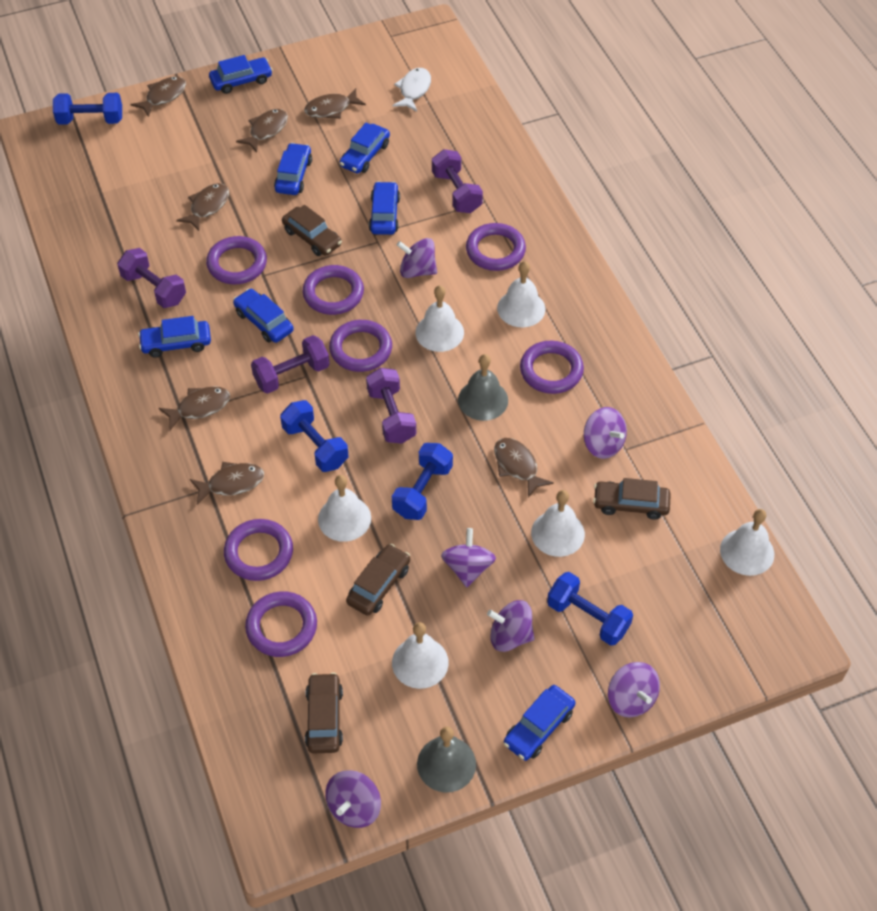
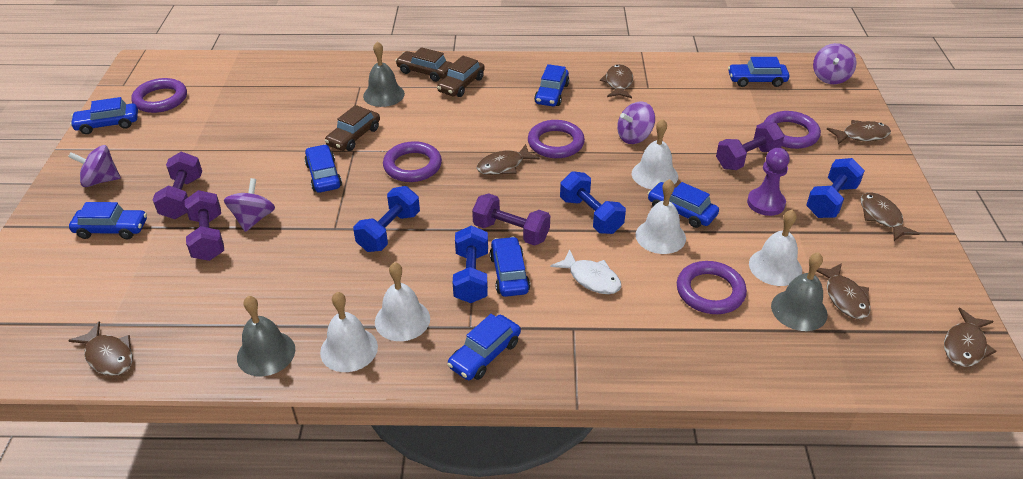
blue car: [138,316,211,358] [209,55,273,94] [233,288,294,343] [274,143,312,195] [340,123,390,173] [369,181,400,235] [504,685,576,761] = 7 -> [69,202,147,239] [70,97,138,134] [304,144,342,193] [447,314,521,380] [490,236,530,297] [534,64,569,106] [647,182,719,228] [728,57,789,87] = 8
brown car: [282,205,342,256] [305,672,343,754] [346,544,410,616] [593,478,671,520] = 4 -> [325,105,380,151] [395,47,453,82] [437,56,485,97] = 3
grey bell: [417,726,476,793] [458,354,508,421] = 2 -> [237,296,295,376] [363,41,405,107] [771,252,828,331] = 3
purple pawn: none = 0 -> [747,148,790,216] = 1
purple ring: [206,236,267,284] [224,519,293,581] [245,591,317,657] [303,265,364,315] [329,320,392,372] [466,223,526,271] [520,341,584,394] = 7 -> [131,78,187,113] [383,141,442,182] [528,120,585,158] [677,261,747,314] [764,111,821,149] = 5
purple spinning top: [325,770,381,828] [397,238,437,278] [441,528,496,587] [487,600,534,652] [584,407,627,459] [608,662,660,718] = 6 -> [68,145,121,187] [224,178,275,232] [617,101,655,144] [813,43,857,84] = 4
white bell: [318,475,371,542] [392,622,449,689] [415,285,464,352] [497,261,545,327] [531,490,585,557] [720,509,774,576] = 6 -> [320,292,378,372] [375,262,430,341] [632,119,678,189] [635,179,686,254] [749,209,802,286] = 5

